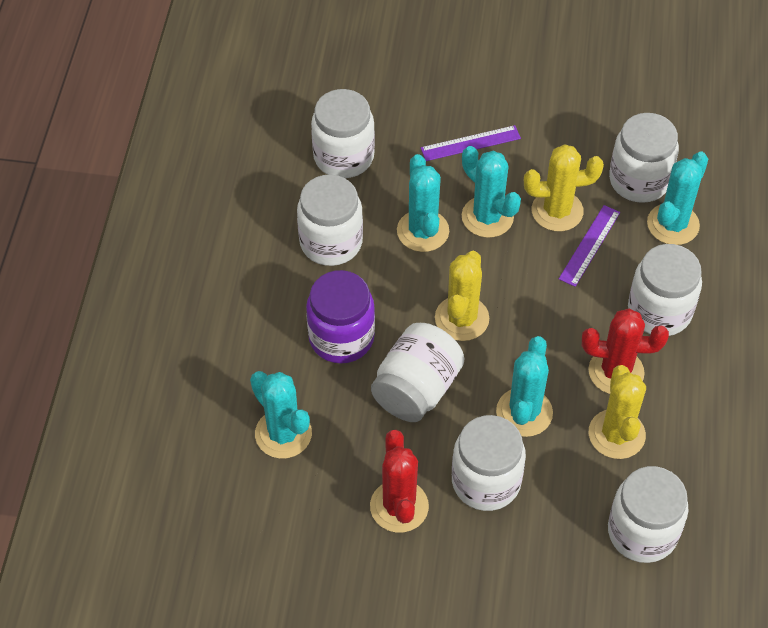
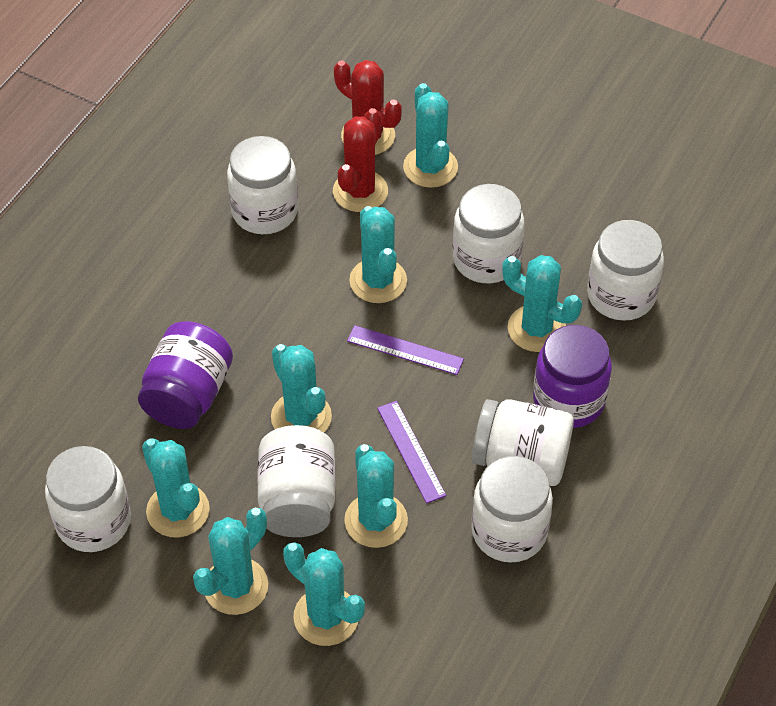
purple jar: [306,270,375,364] = 1 -> [138,321,233,429] [533,325,612,428] = 2
turquoise cactus: [250,371,312,459] [397,154,449,252] [462,146,521,238] [496,336,553,437] [647,152,708,245] = 5 -> [142,438,210,538] [193,508,268,615] [271,344,332,433] [283,542,365,646] [344,444,408,548] [349,206,407,303] [403,83,458,188] [502,255,582,352] = 8
yellow cactus: [435,251,489,341] [524,144,604,231] [589,365,646,459] = 3 -> none = 0

